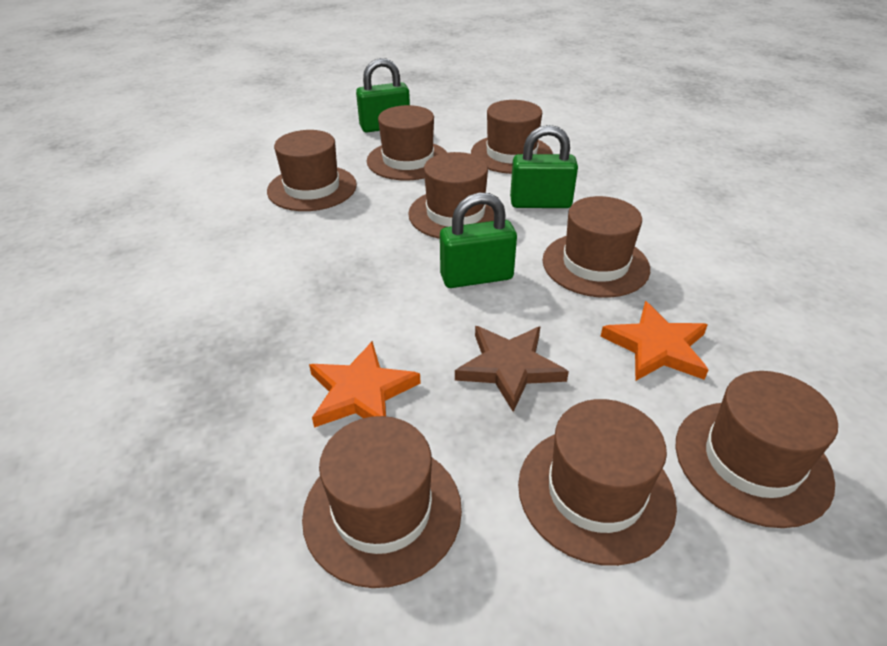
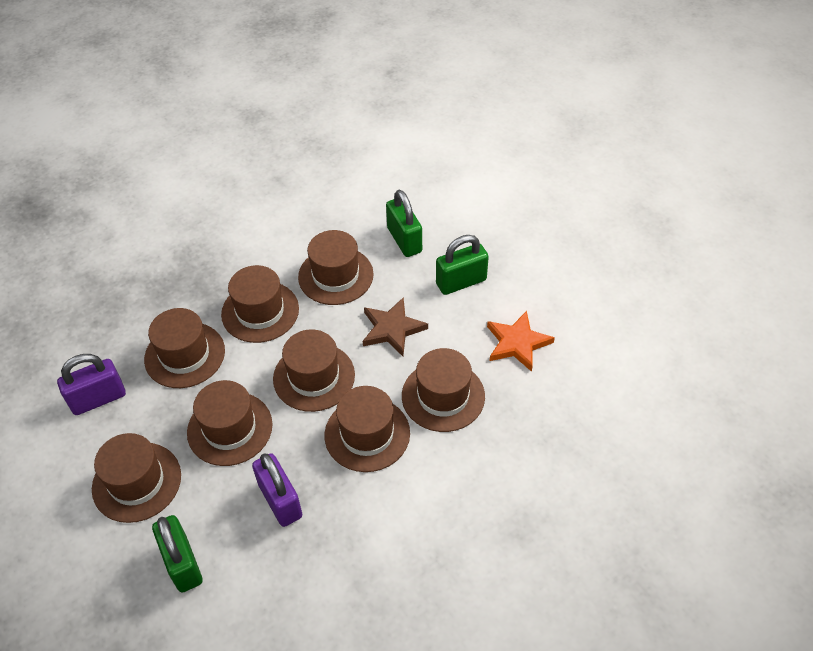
orange star: [309,341,421,428] [600,301,709,381] = 2 -> [487,311,555,372] = 1
purple padlock: none = 0 -> [57,354,126,415] [252,453,303,527] = 2

